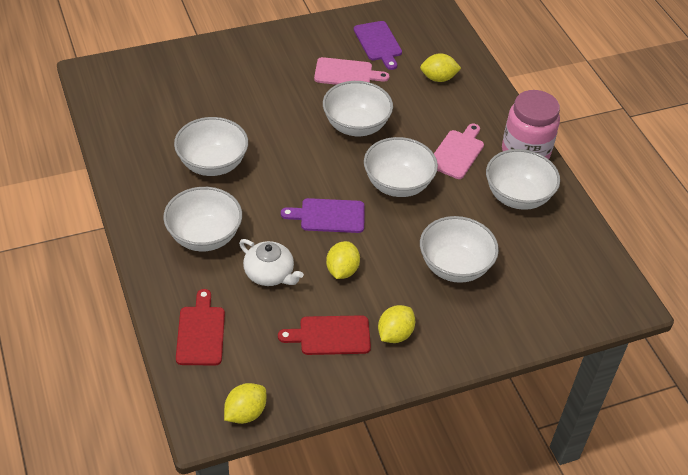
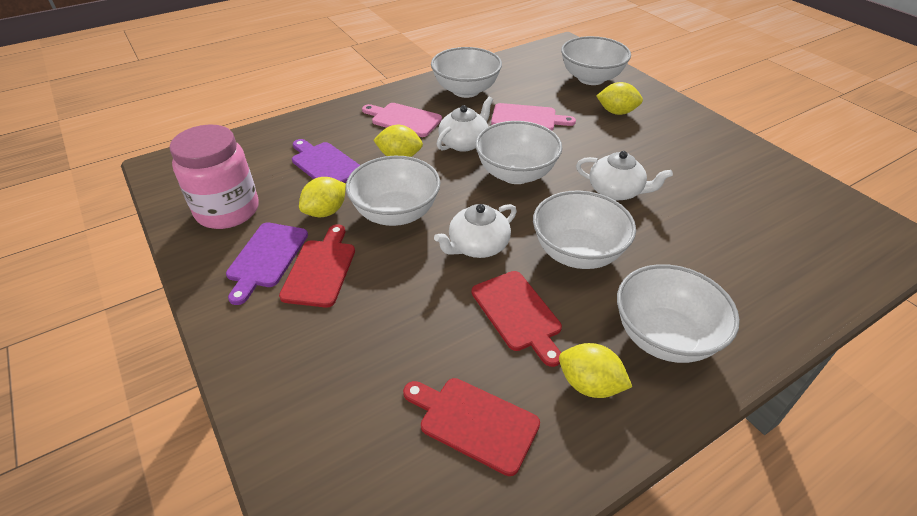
red cutting board: [176,289,225,365] [278,315,371,355] = 2 -> [279,224,355,308] [403,378,540,476] [472,271,562,367] = 3
white teapot: [239,239,304,286] = 1 -> [434,204,517,258] [437,97,493,152] [576,151,673,200] = 3

